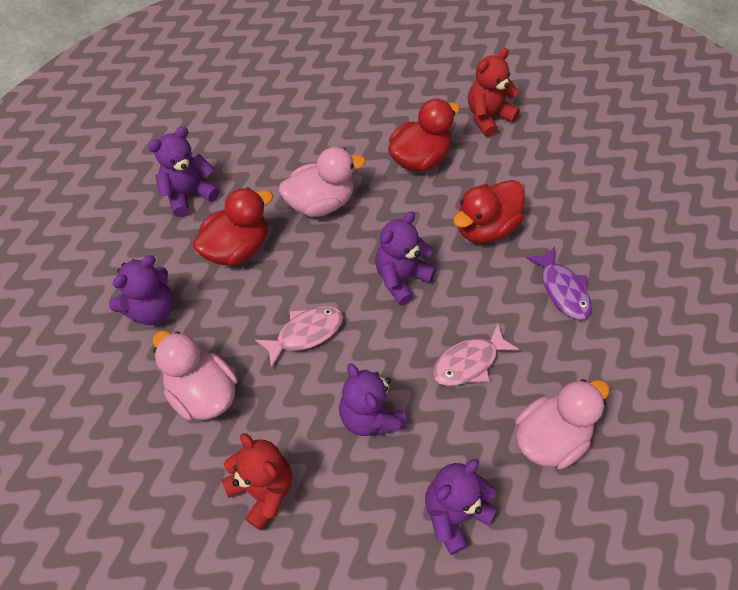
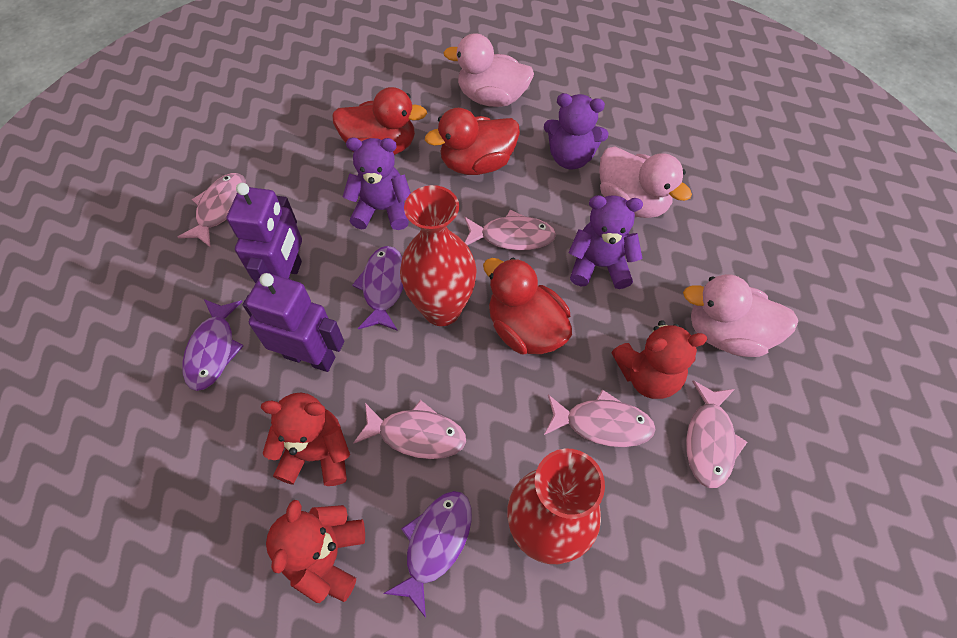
pink fish: [255,306,344,368] [432,324,520,386] = 2 -> [178,173,246,248] [353,400,466,459] [465,210,556,251] [544,389,656,447] [686,381,747,488] = 5
purple fish: [526,247,592,320] = 1 -> [183,299,243,391] [352,246,404,331] [383,491,472,618] = 3
purple robot: none = 0 -> [227,183,302,284] [243,273,344,372] = 2
purple teddy bear: [109,255,174,325] [148,127,220,217] [339,363,407,436] [375,212,436,305] [425,459,498,555] = 5 -> [343,137,411,230] [544,93,609,170] [568,195,643,289] = 3
red teddy bear: [222,433,292,531] [468,48,520,137] = 2 -> [261,393,350,486] [266,500,365,603] [611,320,707,399] = 3
red vase: none = 0 -> [400,185,477,326] [507,449,605,564] = 2

